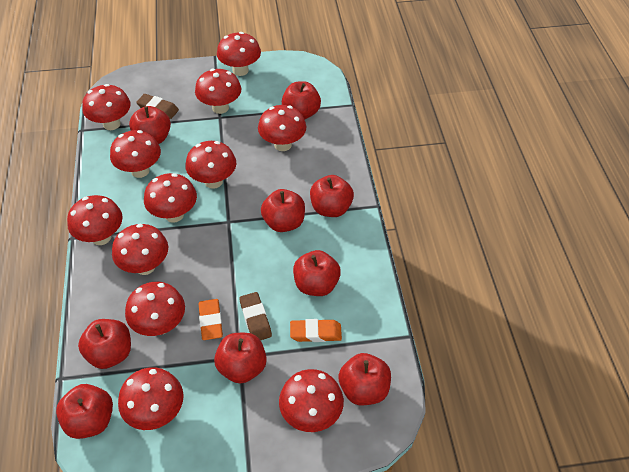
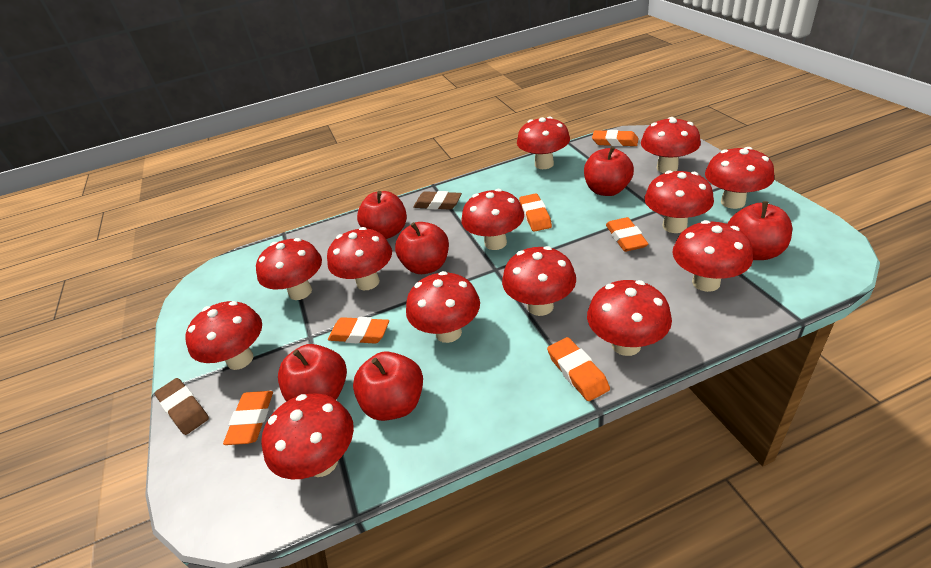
orange eraser: [199,299,223,340] [290,319,342,342] = 2 -> [223,391,273,445] [328,317,389,344] [519,193,552,232] [547,337,610,401] [592,130,639,146] [606,217,648,252] = 6
red apple: [56,384,113,439] [78,319,131,369] [129,106,171,144] [214,333,267,384] [261,189,305,232] [282,81,321,119] [293,250,341,296] [310,175,354,217] [338,353,391,405] = 9 -> [278,344,347,402] [353,351,423,421] [357,191,407,239] [395,222,449,274] [584,146,634,196] [728,201,792,260] = 6
red mushroom: [67,195,123,245] [82,84,130,130] [110,130,161,178] [112,224,168,275] [118,367,184,430] [125,282,185,336] [144,173,197,223] [185,141,236,189] [195,69,241,114] [217,32,261,76] [258,105,307,151] [279,369,344,432] = 12 -> [185,301,262,370] [256,238,322,300] [261,393,354,479] [327,227,392,290] [406,271,480,343] [462,189,524,250] [502,246,576,316] [517,117,570,169] [587,280,672,356] [641,117,701,173] [645,170,714,233] [672,220,753,292] [705,147,774,209] = 13

